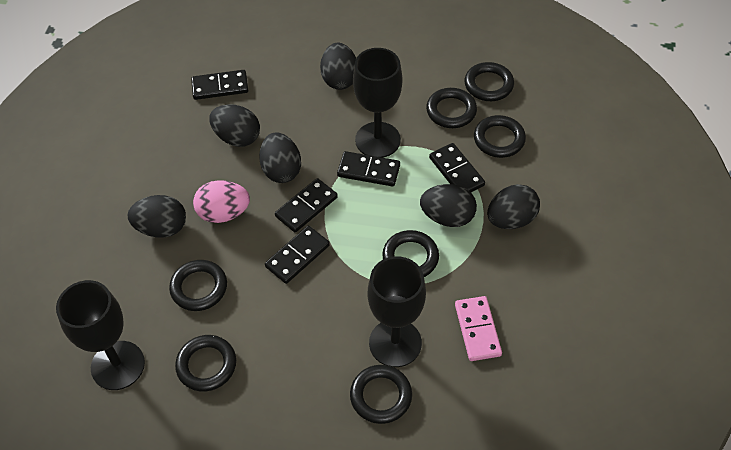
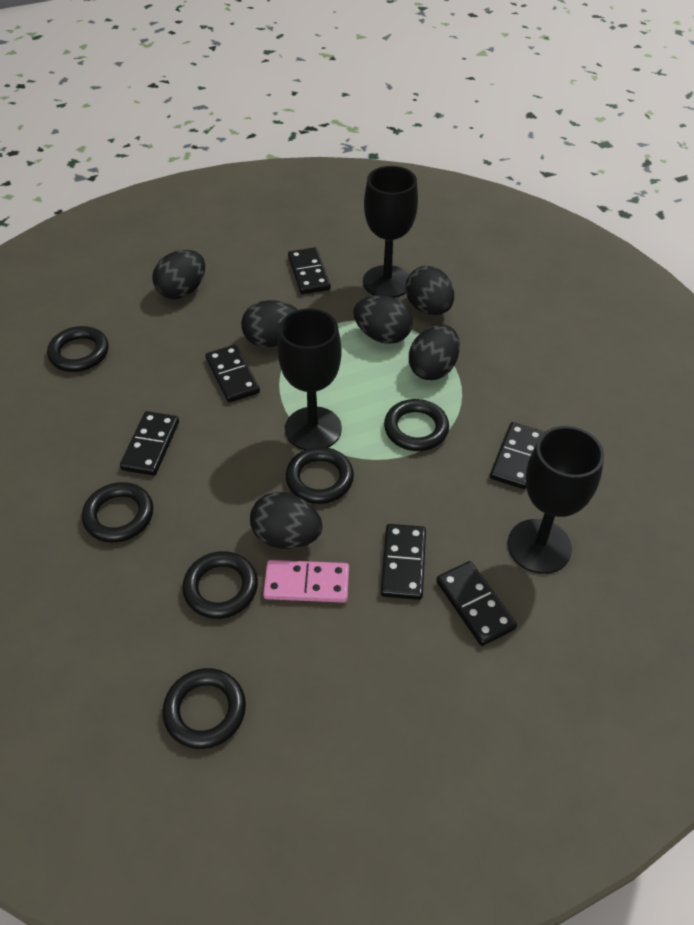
black domino: [191,70,248,100] [265,226,330,284] [275,178,338,232] [337,151,400,187] [429,143,485,192] = 5 -> [120,411,179,476] [205,345,260,403] [288,247,331,294] [381,524,426,600] [436,561,517,646] [490,422,544,489] = 6
black ring: [169,260,227,311] [175,335,236,392] [350,365,412,424] [382,230,439,277] [426,88,477,128] [465,62,514,101] [474,115,526,158] = 7 -> [47,326,109,372] [82,482,153,543] [162,668,246,749] [182,551,258,619] [286,447,354,504] [384,399,449,451] = 6
pink egg: [193,180,250,223] = 1 -> none = 0

